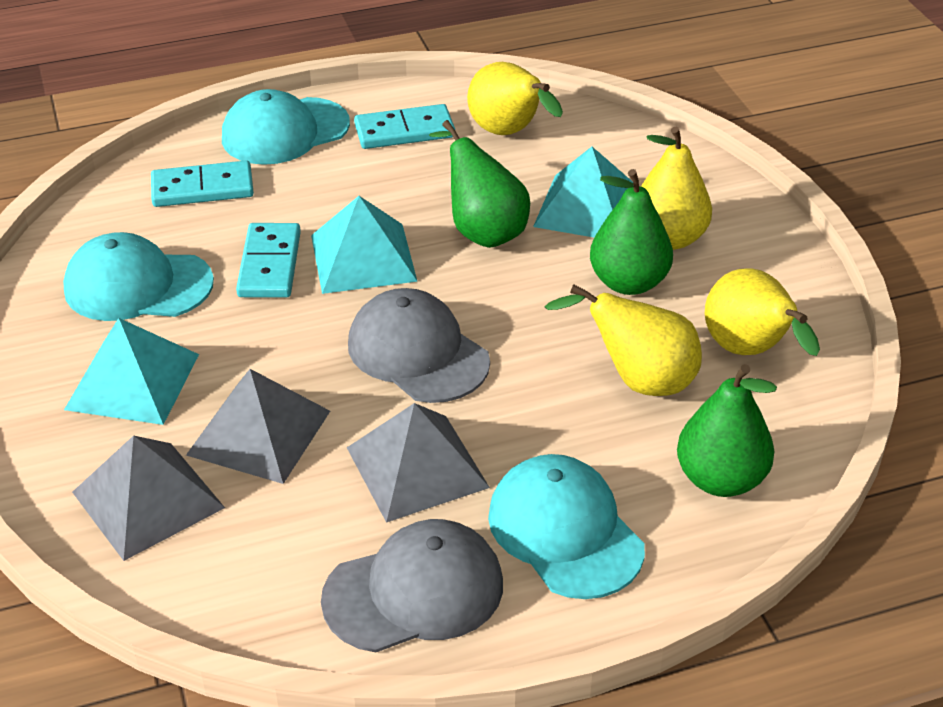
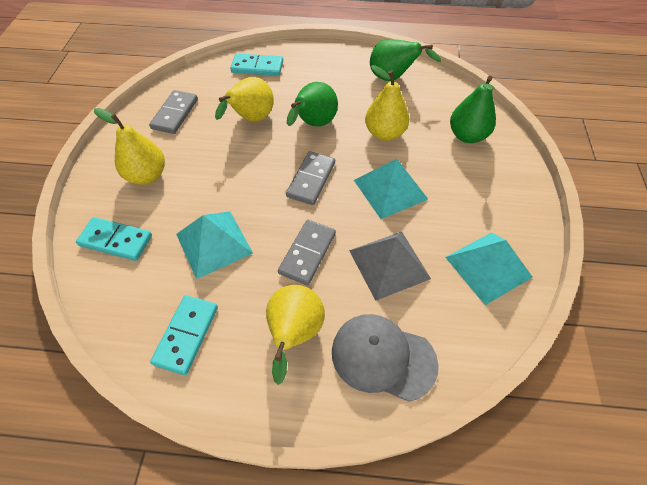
grey cap: [321,519,503,652] [348,288,490,403] = 2 -> [332,314,439,402] = 1
grey domino: none = 0 -> [149,90,198,134] [278,220,336,285] [286,151,335,205] = 3
grey pyramid: [72,435,225,561] [186,369,330,484] [347,403,490,523] = 3 -> [349,231,431,301] = 1
turquoise cap: [63,232,214,321] [222,89,350,165] [488,454,645,599] = 3 -> none = 0

